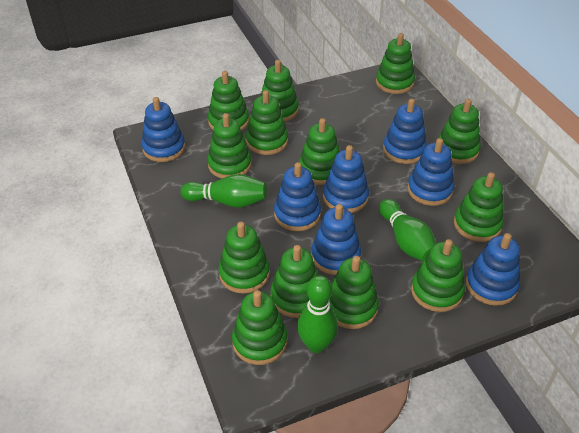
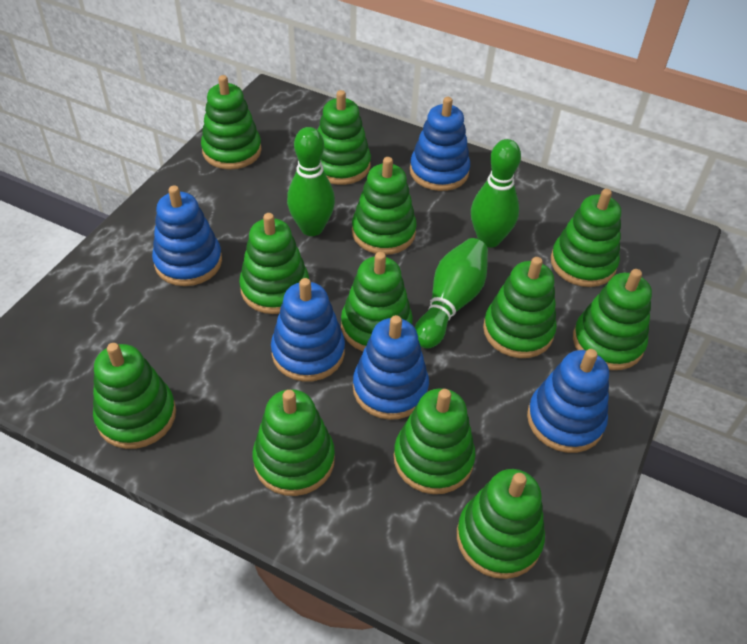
blue stacking toy: [142,97,185,162] [274,162,321,231] [311,204,361,275] [323,145,369,213] [383,99,427,164] [408,138,454,206] [466,233,520,306] = 7 -> [152,186,222,286] [271,278,345,382] [353,315,429,420] [410,97,470,191] [527,349,609,453] = 5
green stacking toy: [207,113,252,178] [208,71,249,130] [219,222,270,294] [232,290,287,365] [246,90,288,155] [260,60,299,122] [271,245,318,318] [299,118,340,185] [329,256,379,329] [376,33,415,94] [411,239,465,312] [438,99,481,164] [454,172,504,242] = 13 -> [93,343,176,449] [201,75,262,170] [239,213,309,314] [253,389,335,496] [318,90,371,185] [341,252,413,352] [352,157,417,255] [394,388,476,494] [457,469,545,579] [483,257,557,358] [551,189,621,287] [573,269,652,370] = 12

